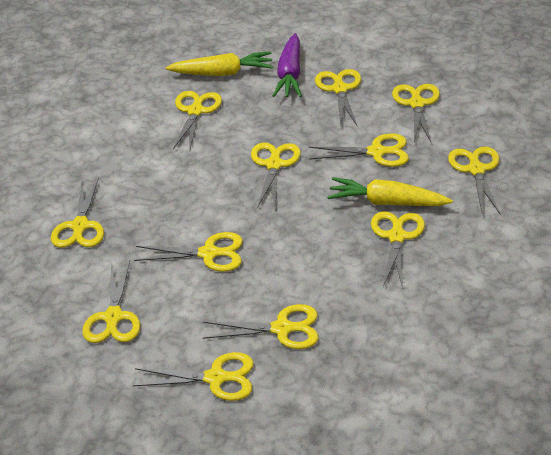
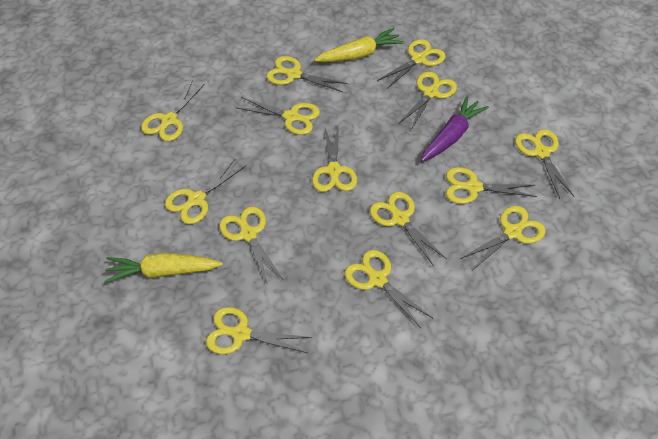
yellow scissors: [51,177,104,248] [82,261,141,343] [133,352,254,401] [134,232,243,272] [173,91,222,149] [203,304,319,349] [251,143,301,208] [309,134,409,167] [315,69,361,125] [371,211,425,289] [392,84,440,143] [448,146,500,214] = 12 -> [141,80,205,141] [165,159,246,224] [206,307,312,354] [219,207,283,285] [236,97,320,135] [266,56,348,92] [312,125,357,192] [345,250,433,328] [370,192,447,266] [377,39,445,89] [398,72,457,130] [446,167,537,204] [460,206,545,271] [515,129,574,199] = 14

